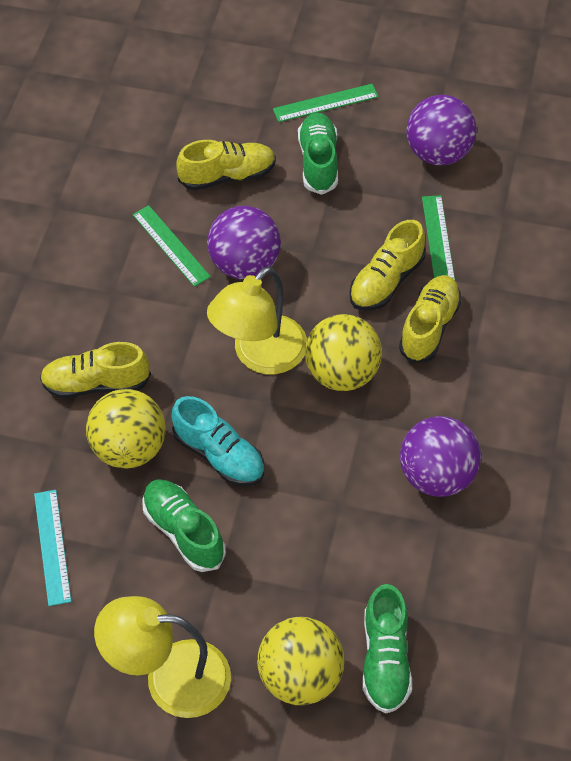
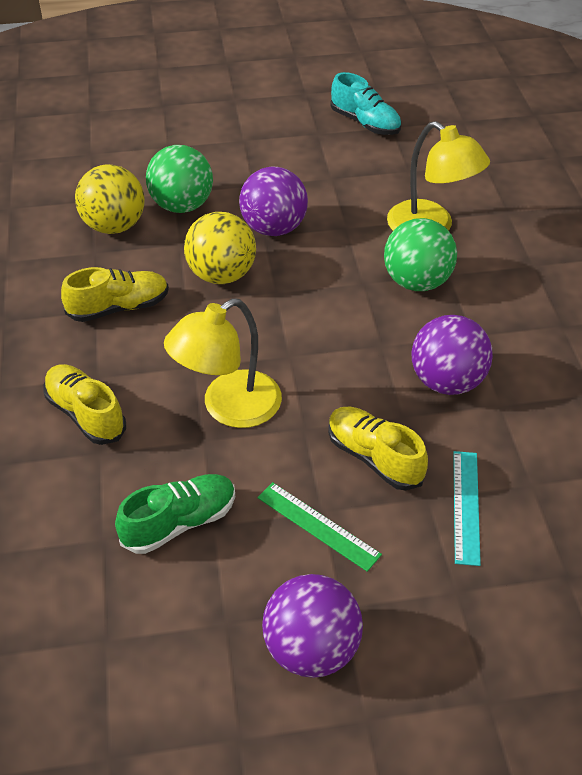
green ball: none = 0 -> [146,145,213,213] [384,218,457,291] = 2
green ruler: [133,205,211,287] [273,84,378,122] [422,195,455,280] = 3 -> [257,482,382,572] = 1
green shoe: [142,480,226,572] [298,112,338,195] [362,584,412,713] = 3 -> [115,474,235,554] = 1
yellow ball: [86,389,166,468] [257,617,345,705] [305,314,382,391] = 3 -> [75,164,145,234] [184,212,256,284] = 2
yellow shoe: [40,342,151,398] [176,140,276,191] [350,220,425,311] [399,275,462,363] = 4 -> [44,364,126,445] [61,267,169,322] [328,407,428,491] = 3

